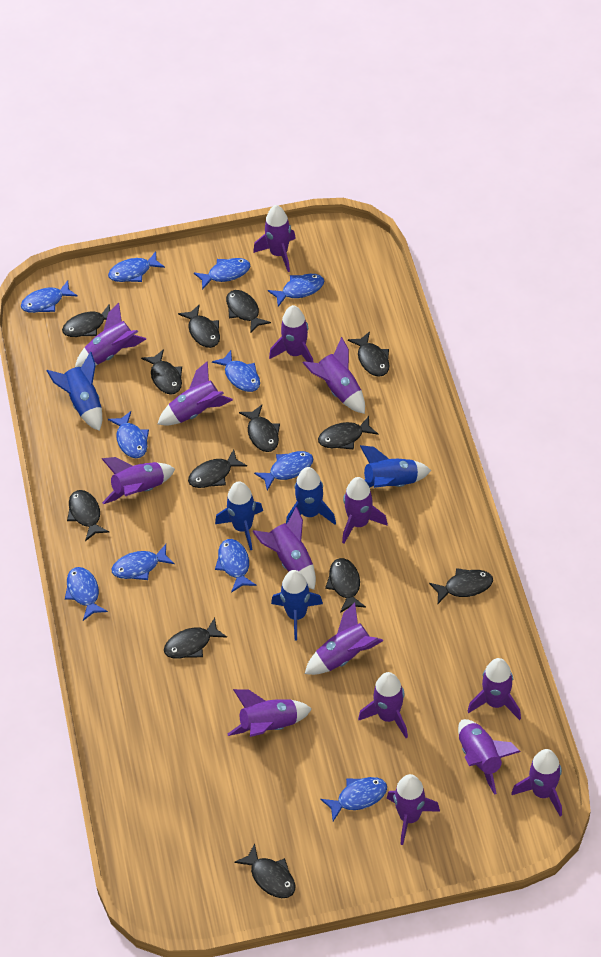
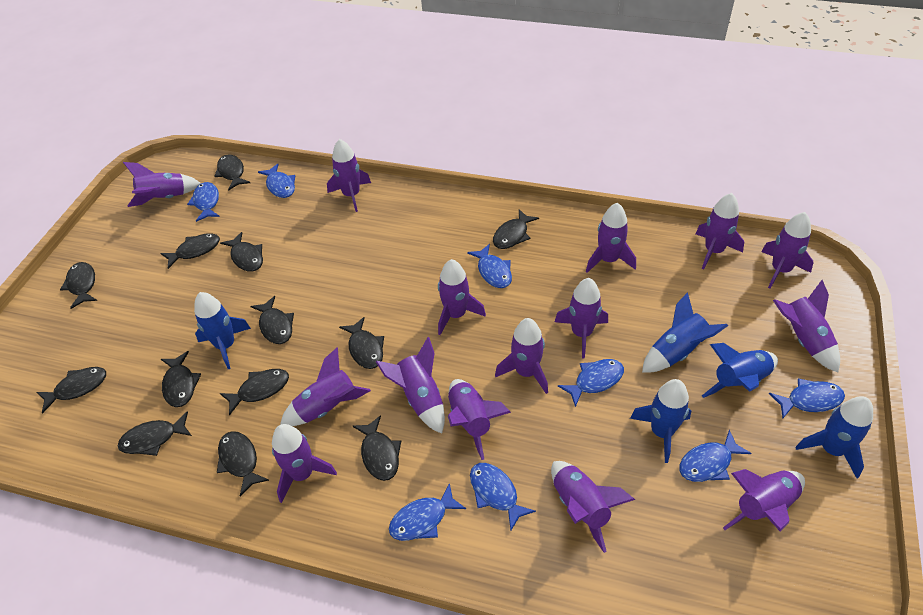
blue fish: [21,280,78,313] [65,567,108,621] [108,251,165,282] [108,411,149,458] [112,544,175,580] [194,258,250,290] [212,350,260,392] [215,539,257,593] [254,451,313,490] [268,274,324,307] [320,777,387,821] = 11 -> [187,182,220,222] [258,164,295,198] [389,483,466,541] [467,244,512,288] [470,463,536,531] [558,359,624,407] [679,430,751,482] [769,378,845,418] = 8

